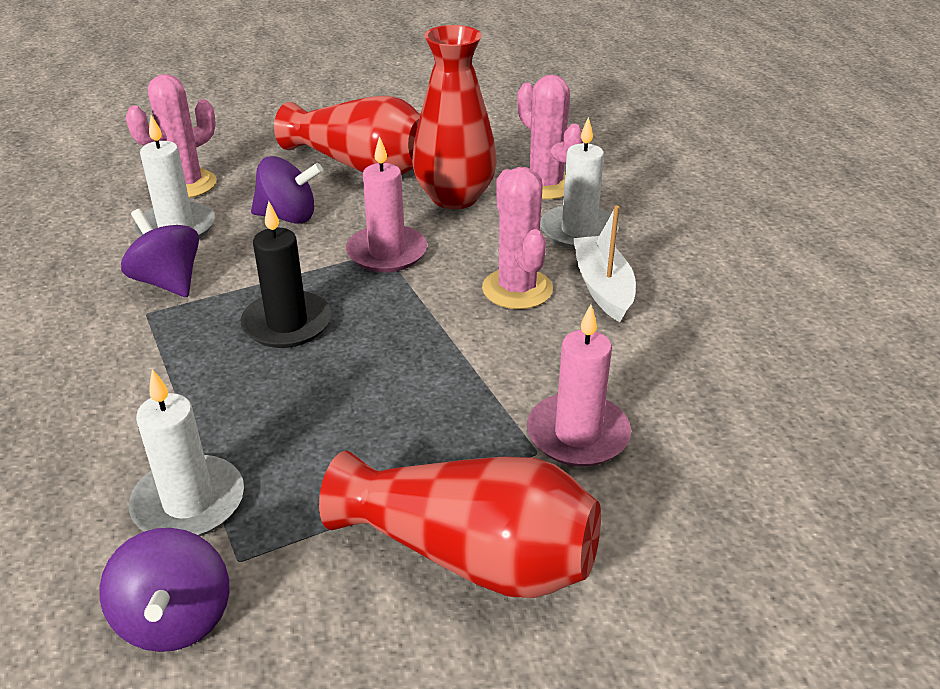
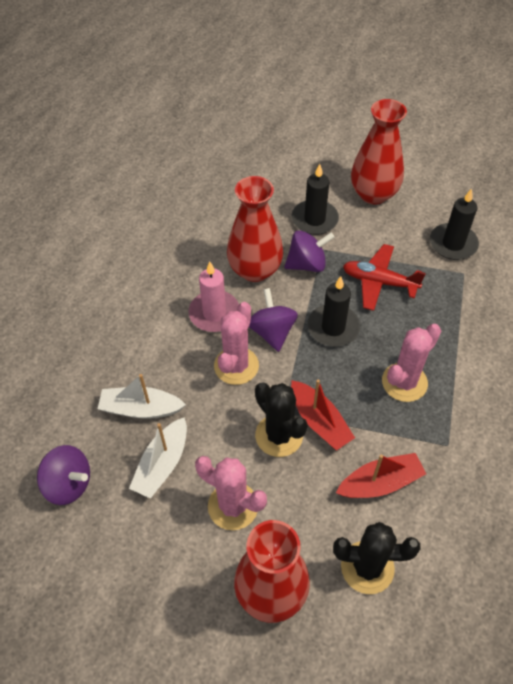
black cactus: none = 0 -> [255,383,308,457] [333,522,421,594] = 2
black candle: [240,201,332,348] = 1 -> [292,164,339,235] [307,276,360,347] [430,189,479,260] = 3
pink candle: [346,136,427,272] [527,304,631,467] = 2 -> [188,262,239,332] = 1
red boat: none = 0 -> [291,379,355,451] [336,453,426,498] = 2
red plane: none = 0 -> [343,244,426,311] = 1
white boat: [573,205,636,322] = 1 -> [98,374,186,418] [129,417,187,499] = 2
white candle: [129,369,244,536] [135,115,215,239] [540,116,619,249] = 3 -> none = 0

